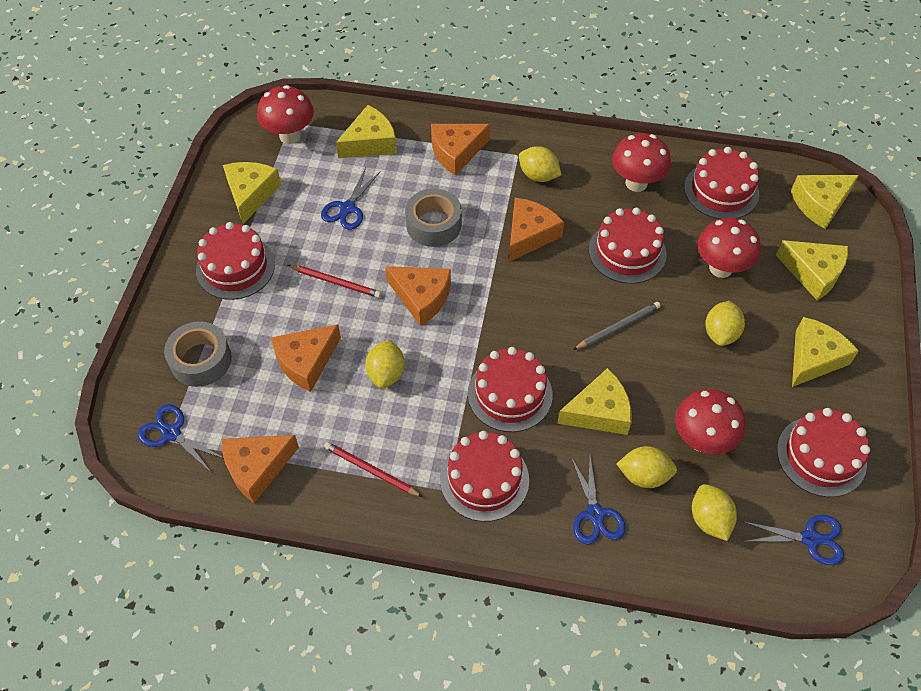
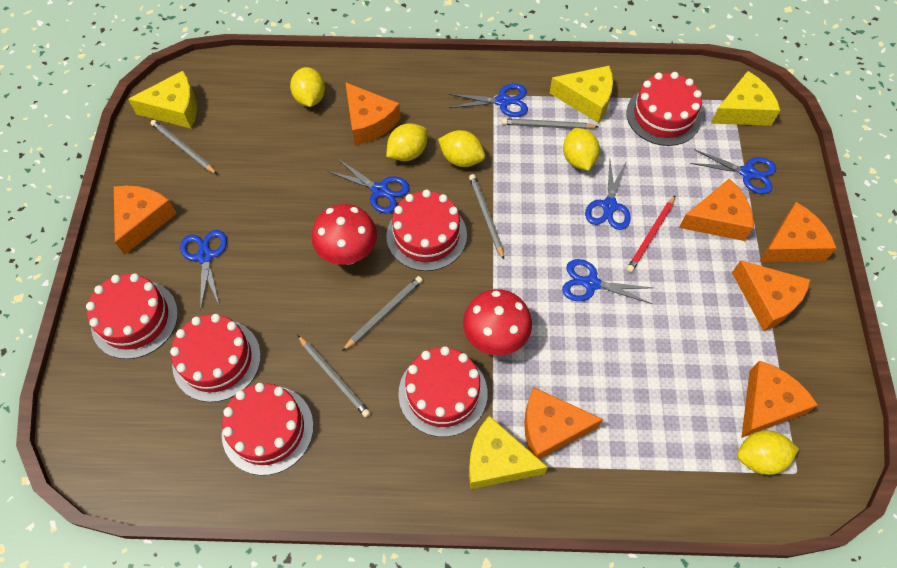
blue scissors: [138,404,224,473] [321,168,380,230] [570,455,625,544] [742,515,844,565] = 4 -> [180,230,227,311] [328,158,410,214] [449,84,528,117] [562,259,653,304] [585,161,631,230] [690,149,776,194] = 6
grey pencil: [573,302,661,350] = 1 -> [151,120,217,174] [298,335,370,417] [342,276,423,351] [469,174,504,260] [502,118,598,129] = 5
grey tape: [164,321,232,387] [405,189,462,247] = 2 -> none = 0
orange cheese: [222,435,299,503] [271,324,341,392] [385,266,451,326] [431,124,490,176] [509,198,564,262] = 5 -> [114,185,177,255] [345,82,401,145] [524,387,603,459] [679,178,754,241] [732,260,811,331] [741,361,818,438] [759,202,837,262] = 7
red mushroom: [257,85,314,144] [612,133,671,192] [675,389,745,454] [698,218,761,278] = 4 -> [312,204,377,265] [463,289,532,355] = 2
red pencil: [288,265,381,298] [324,442,423,497] = 2 -> [627,195,676,273] = 1
yellow cheese: [223,162,281,224] [336,105,397,158] [557,368,632,435] [776,240,848,301] [791,175,859,229] [792,317,859,387] = 6 -> [128,71,197,128] [469,416,548,489] [550,66,613,123] [711,71,780,126] = 4

